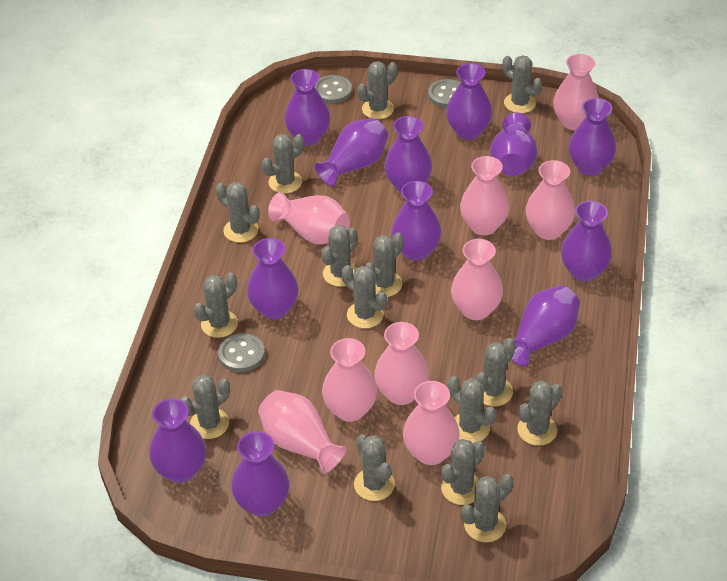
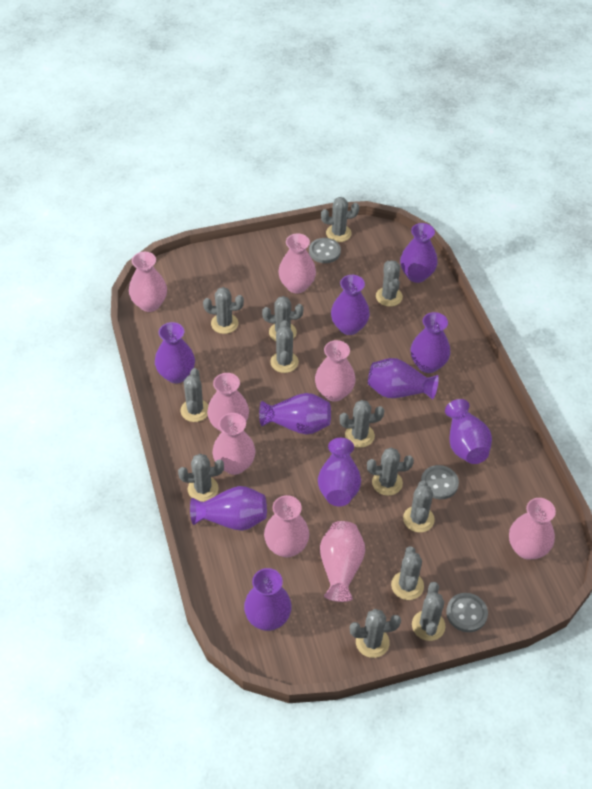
grey cactus: [181,374,230,439] [194,272,238,338] [216,182,260,243] [262,134,304,194] [321,225,357,287] [342,265,387,328] [354,434,395,501] [357,61,397,119] [365,233,404,297] [441,439,485,505] [448,376,496,443] [461,474,513,542] [476,338,516,406] [502,55,542,113] [517,380,562,446] = 15 -> [178,454,224,502] [181,368,209,422] [203,287,244,334] [262,296,304,341] [270,320,299,373] [321,197,359,242] [339,400,384,448] [350,609,401,658] [367,448,414,496] [376,260,403,307] [391,546,424,600] [403,481,435,532] [412,582,446,641] = 13
pink vase: [258,390,347,474] [268,192,350,244] [322,338,377,422] [374,322,429,405] [403,381,460,465] [451,239,503,320] [460,156,509,235] [526,160,575,240] [553,54,599,130] = 9 -> [129,252,167,312] [207,373,249,432] [212,413,255,475] [264,495,309,557] [278,233,316,294] [315,340,356,402] [320,521,365,602] [509,498,556,560] = 8
purple vase: [149,398,206,483] [231,431,289,517] [247,238,298,319] [284,69,330,146] [315,118,388,186] [384,116,432,192] [392,181,441,261] [446,63,492,140] [490,113,537,176] [511,285,580,367] [561,201,612,282] [568,98,616,176] = 12 -> [155,322,195,383] [190,486,267,531] [244,568,292,631] [259,393,331,435] [318,438,361,507] [331,275,370,335] [368,358,439,400] [400,223,438,283] [411,312,450,373] [445,399,492,464] = 10

